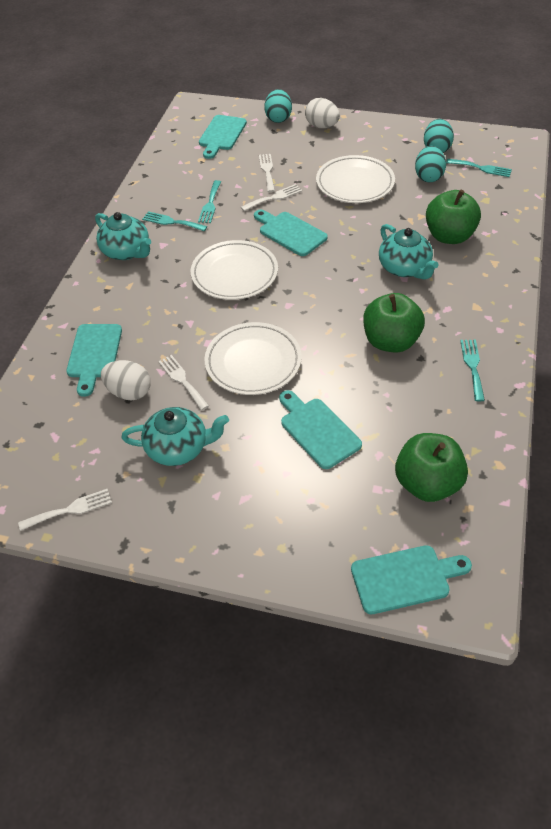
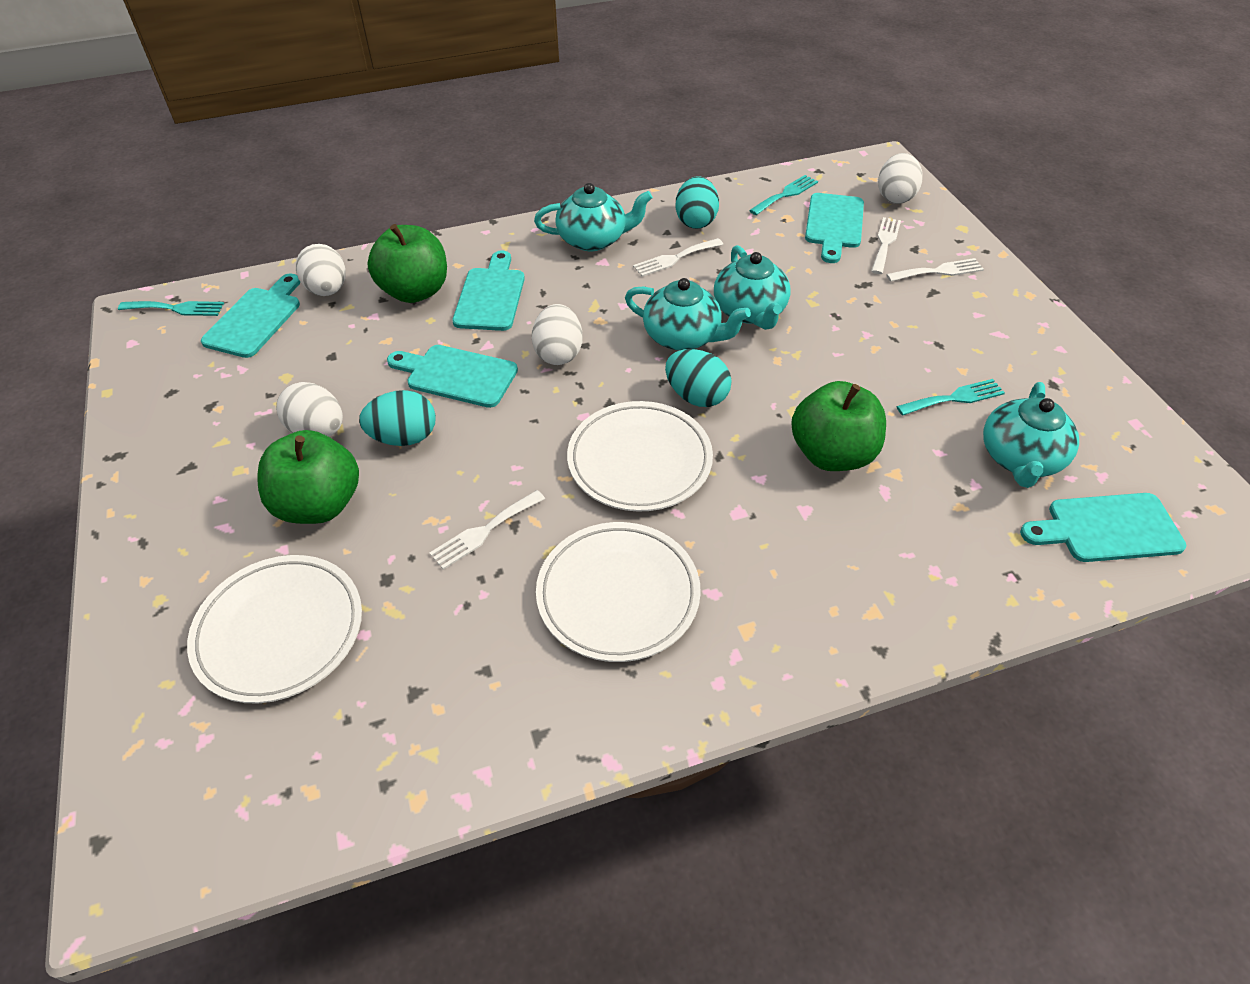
turquoise fork: [142,211,207,231] [198,180,221,223] [446,159,512,177] [460,340,485,401] = 4 -> [118,301,224,316] [749,175,818,215] [896,379,1005,416] = 3
turquoise teapot: [95,212,151,260] [121,407,229,466] [379,224,439,280] = 3 -> [534,183,653,251] [625,278,751,351] [714,245,791,330] [983,382,1079,488] = 4
white egg: [101,360,151,401] [305,98,340,128] = 2 -> [276,382,343,437] [296,244,346,296] [532,304,583,365] [878,153,923,204] = 4

